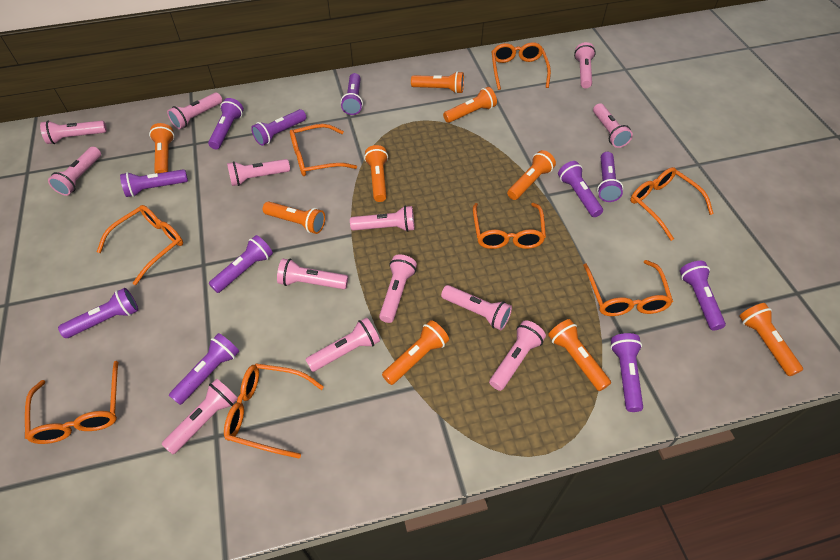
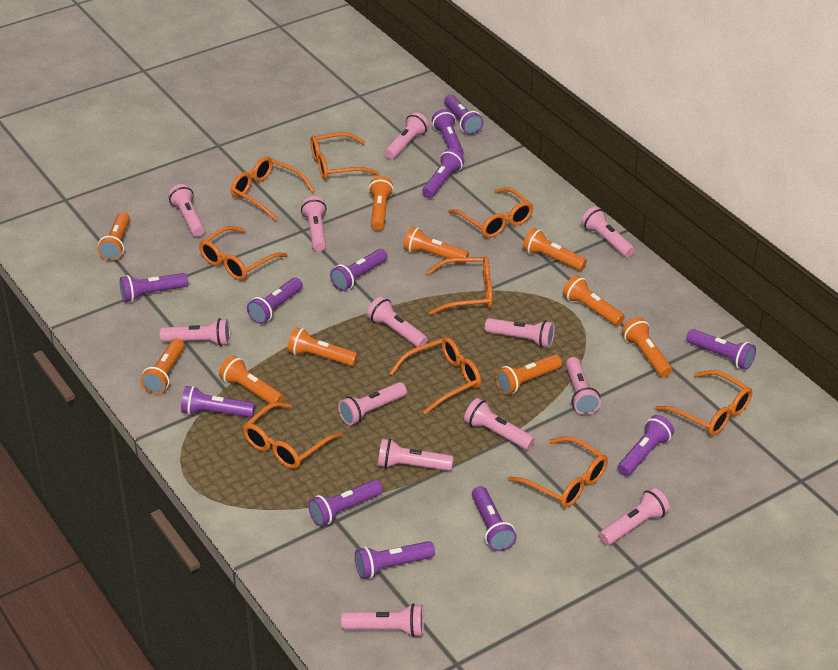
orange flashlight: [149,123,174,173] [263,202,325,234] [364,145,388,202] [382,320,449,385] [411,71,464,94] [443,87,497,123] [507,150,556,200] [548,319,611,391] [739,303,803,376] = 9 -> [97,212,130,261] [140,338,185,394] [219,355,284,404] [287,327,358,366] [368,176,394,231] [403,226,469,264] [495,354,562,395] [523,228,587,271] [563,275,625,326] [622,317,672,377] = 10
orange glasses: [25,361,118,444] [97,205,183,285] [224,363,324,459] [290,124,357,176] [473,203,546,249] [491,42,551,90] [583,260,673,316] [630,167,714,241] = 8 -> [199,226,288,280] [231,157,314,221] [243,402,342,469] [310,132,380,180] [390,337,481,415] [426,257,493,315] [448,187,534,238] [508,436,608,508] [656,370,752,436] = 9
purple flashlight: [58,288,138,338] [120,169,188,197] [169,333,239,405] [208,98,244,149] [209,235,273,293] [251,109,306,146] [341,73,363,115] [558,161,603,217] [597,152,623,202] [610,333,643,412] [680,261,726,331] = 11 -> [120,273,188,302] [181,386,255,417] [247,277,303,324] [308,480,383,526] [330,249,388,291] [355,541,435,579] [422,149,464,198] [432,109,464,155] [444,95,483,135] [472,486,517,551] [617,415,674,476] [686,329,756,370] = 12

